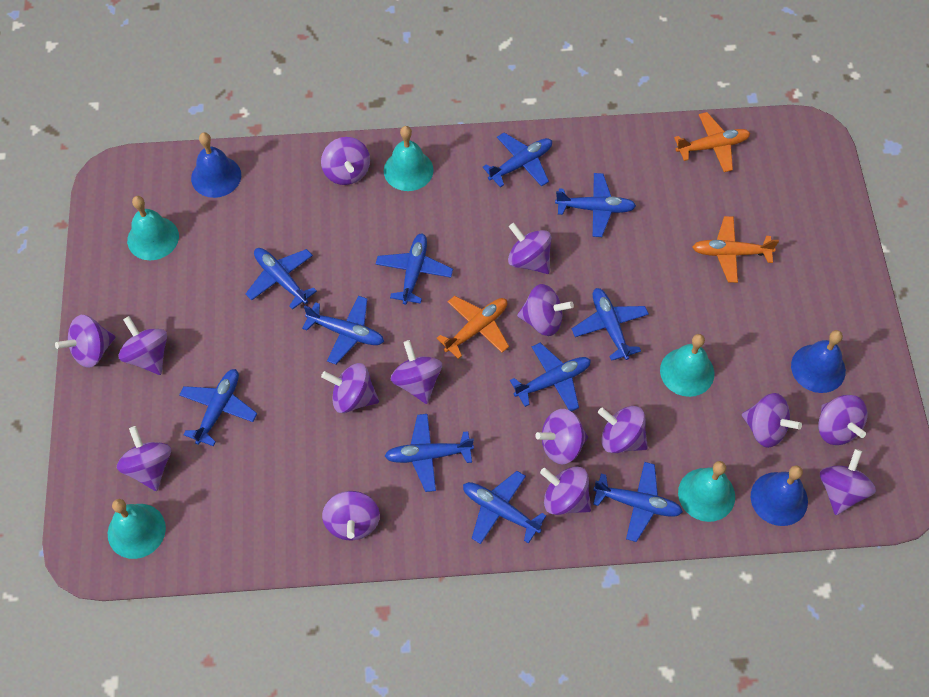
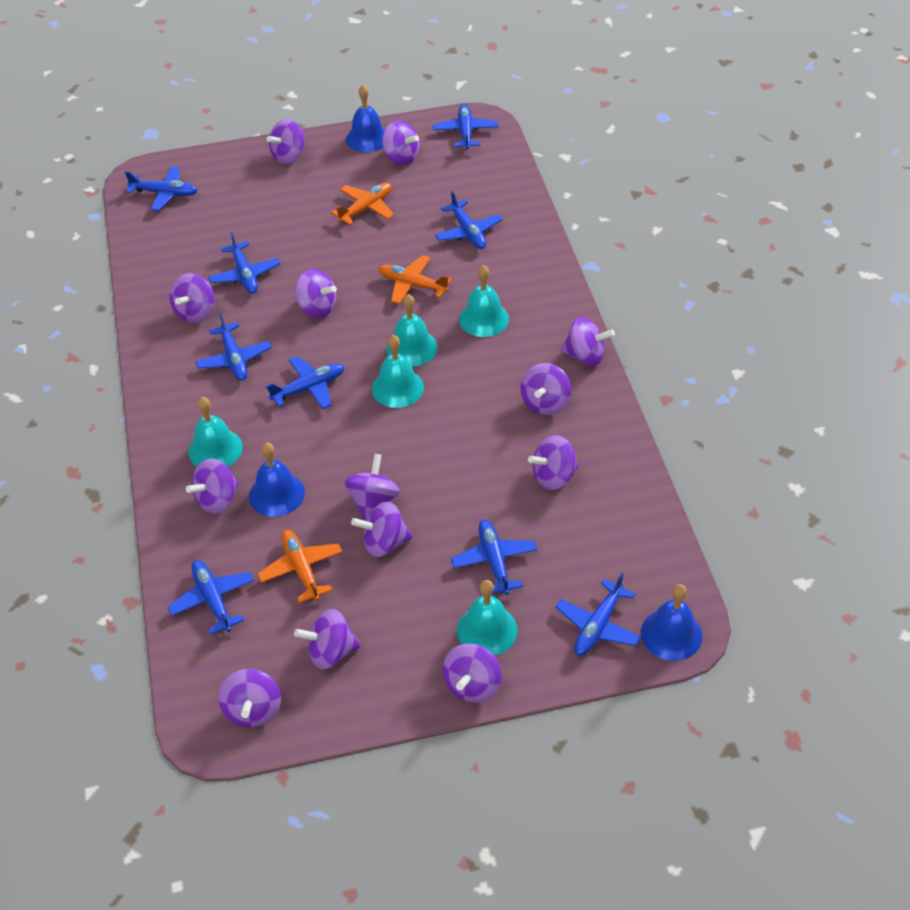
blue plane: [179,369,257,446] [245,248,317,310] [302,296,384,364] [376,233,453,305] [385,414,474,492] [463,471,547,544] [482,133,552,187] [510,343,591,412] [555,173,636,237] [572,288,649,361] [593,462,683,542] = 11 -> [125,166,198,211] [168,560,254,635] [195,313,272,381] [208,232,280,294] [266,356,344,409] [433,104,498,149] [435,191,502,249] [451,520,537,595] [556,572,641,656] = 9
purple spinning top: [55,315,115,368] [117,426,171,491] [118,316,167,375] [321,137,370,185] [321,363,379,413] [322,491,380,540] [391,340,442,404] [508,223,551,274] [517,284,574,336] [535,409,588,464] [540,466,591,515] [598,406,648,453] [742,393,802,448] [818,395,867,445] [820,449,876,515] = 15 -> [170,273,215,323] [186,459,239,514] [218,669,281,727] [267,119,305,164] [294,609,361,669] [295,269,337,318] [345,454,400,521] [351,501,413,557] [382,121,420,165] [443,644,502,703] [520,363,572,415] [528,435,579,490] [560,317,615,366] = 13

